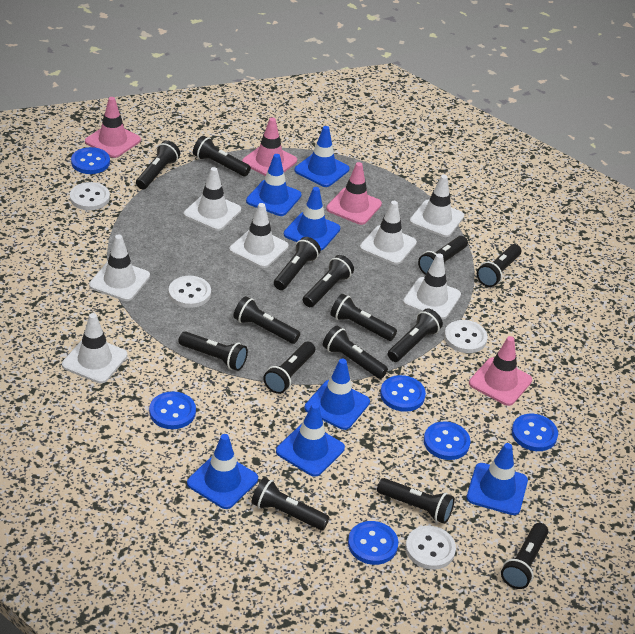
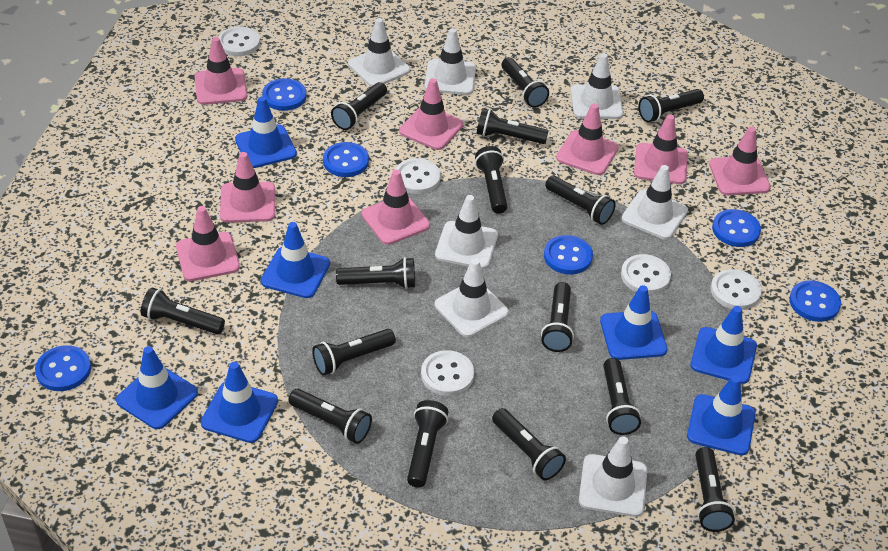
pink traffic cone: [85,97,141,158] [242,117,297,176] [326,162,382,225] [469,336,532,406] = 4 -> [176,206,240,281] [194,37,247,105] [220,152,275,223] [362,170,430,245] [399,78,463,150] [556,103,619,175] [634,114,688,184] [709,127,771,195] = 8
white button: [70,182,110,210] [169,276,211,308] [406,526,456,570] [444,320,487,353] = 4 -> [218,26,260,56] [395,158,441,194] [421,350,474,396] [621,254,671,294] [711,269,762,310] = 5

